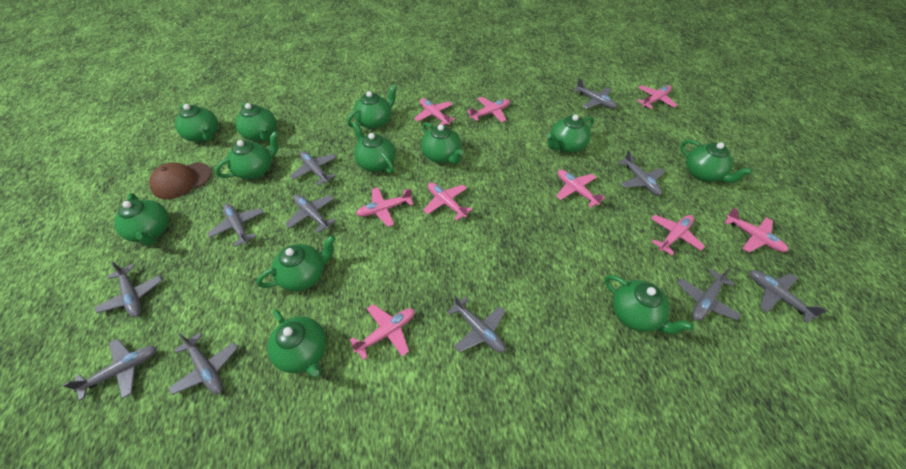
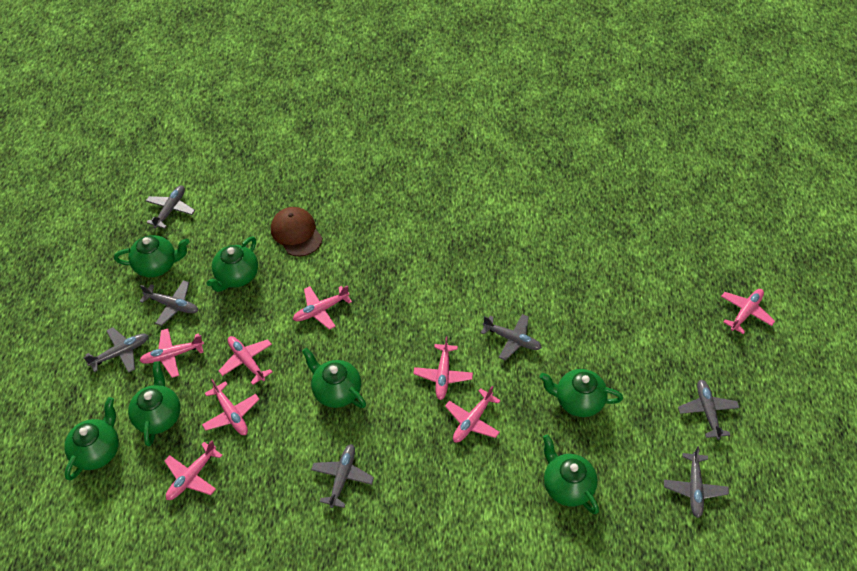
green teapot: [114,193,169,246] [175,104,218,142] [215,131,279,179] [235,102,277,141] [257,235,336,291] [267,309,326,378] [347,84,397,129] [352,122,395,173] [421,122,464,164] [547,114,594,153] [605,275,694,334] [680,139,753,183] = 12 -> [64,397,119,480] [114,235,189,277] [128,362,181,446] [207,237,258,292] [302,348,366,408] [540,369,623,417] [543,434,599,514] = 7
grey plane: [63,338,157,401] [95,261,162,317] [168,333,238,395] [207,204,263,247] [286,194,336,233] [290,151,337,185] [447,296,505,353] [573,78,617,109] [618,150,664,195] [678,267,741,321] [750,270,827,323] = 11 -> [83,327,149,373] [139,280,198,326] [146,185,195,229] [311,444,374,508] [481,314,542,360] [664,446,729,518] [678,379,739,440] = 7
pink plane: [350,304,415,360] [356,187,413,227] [414,98,455,125] [423,182,473,221] [467,97,510,122] [556,170,605,208] [637,85,677,109] [651,215,705,255] [724,207,788,252] = 9 -> [139,328,204,378] [164,440,222,500] [202,379,260,435] [219,336,273,385] [293,285,352,330] [413,336,473,400] [445,386,501,443] [721,289,775,334] = 8

